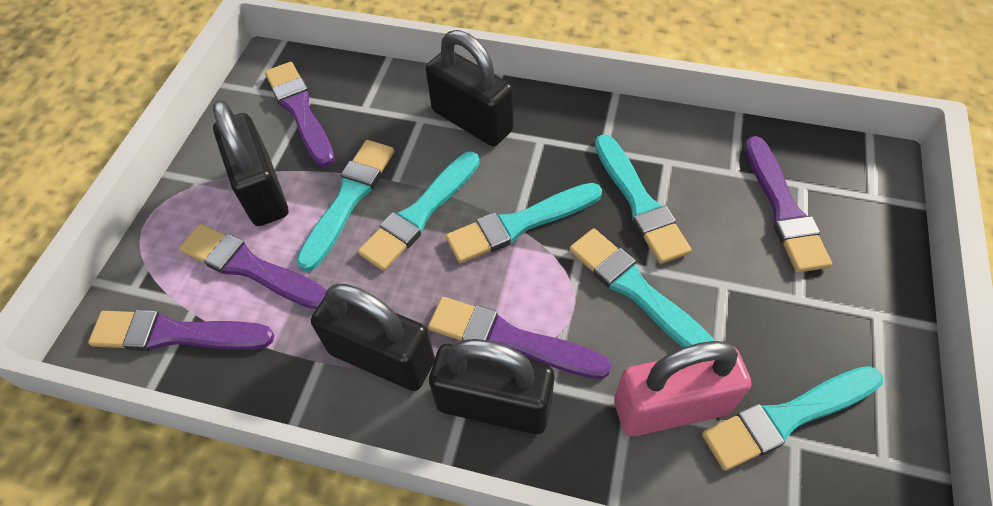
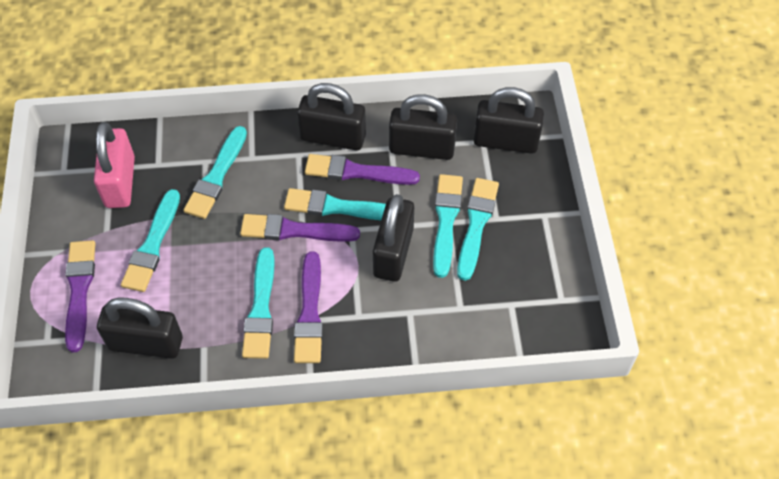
black padlock: [213,100,288,226] [311,284,435,391] [426,30,514,146] [429,339,555,434] = 4 -> [97,298,183,359] [297,83,366,150] [373,194,414,282] [389,94,457,160] [473,87,544,154] = 5
purple brush: [88,310,274,351] [179,224,327,309] [265,62,335,167] [428,297,611,379] [745,136,832,273] = 5 -> [65,240,96,353] [240,214,360,242] [294,252,323,363] [305,154,420,185] = 4

